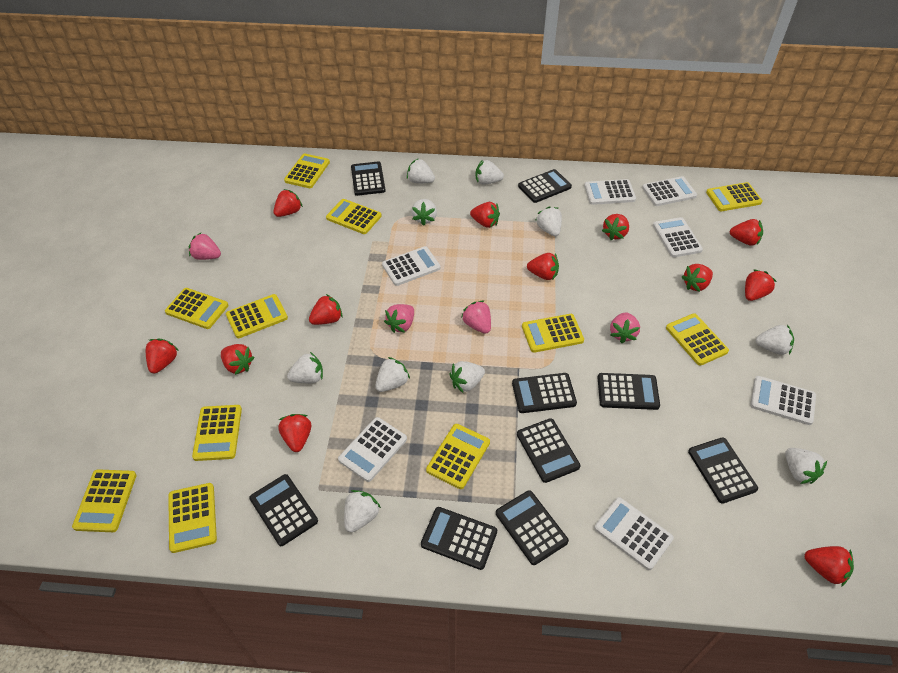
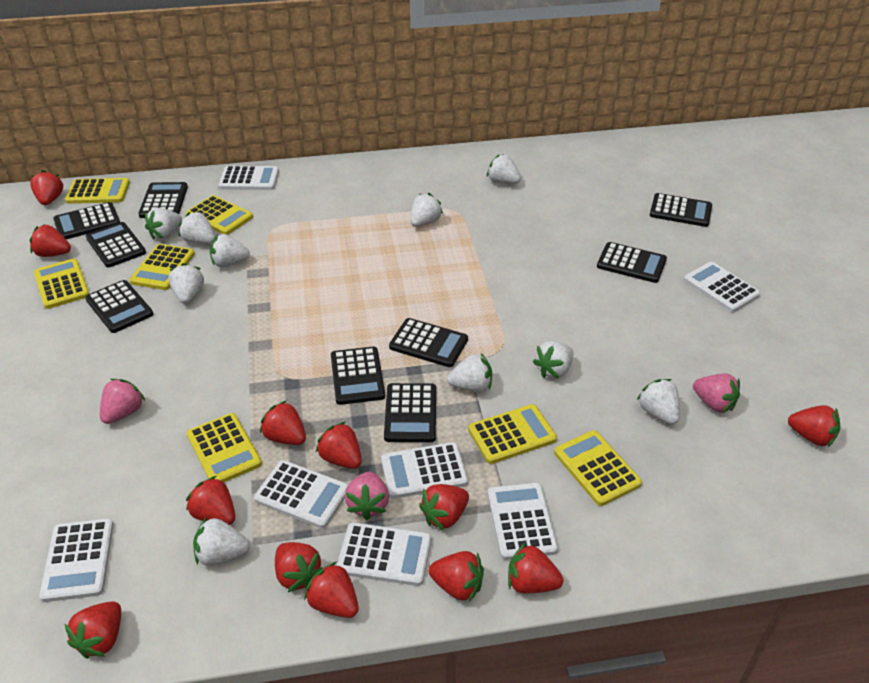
pink strawberry: [189,232,221,260] [384,304,414,333] [461,301,491,334] [610,312,640,343] = 4 -> [100,379,145,424] [345,472,389,520] [693,374,740,413] = 3
yellow calculator: [72,469,136,532] [165,288,229,329] [168,483,217,553] [192,405,242,461] [226,294,288,338] [284,153,330,188] [326,199,382,234] [426,424,490,489] [522,314,584,353] [666,313,729,366] [706,182,763,211] = 11 -> [34,259,89,309] [65,178,130,204] [129,244,195,290] [186,195,253,235] [186,413,262,482] [468,404,557,464] [554,430,642,506] = 7

